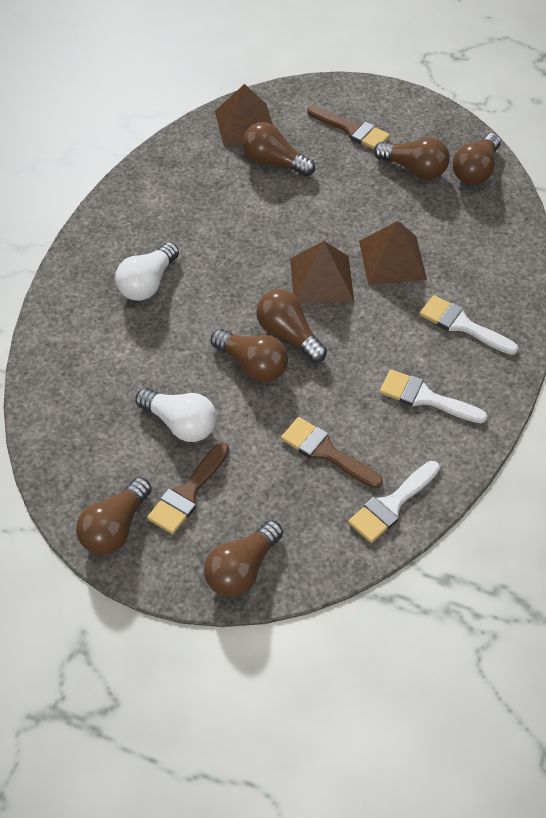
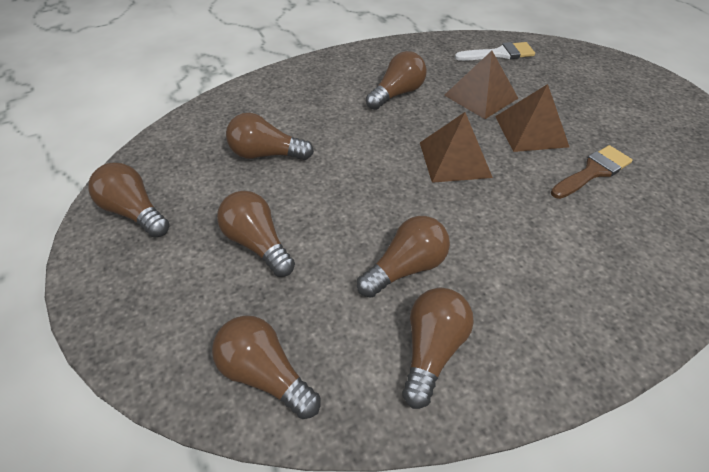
brown brush: [147,442,229,534] [281,417,383,489] [307,105,390,150] = 3 -> [551,145,633,199] = 1
white brush: [348,461,440,543] [380,369,487,423] [419,295,518,355] = 3 -> [455,42,535,61] = 1
white light bulb: [115,242,179,301] [135,388,217,442] = 2 -> none = 0

